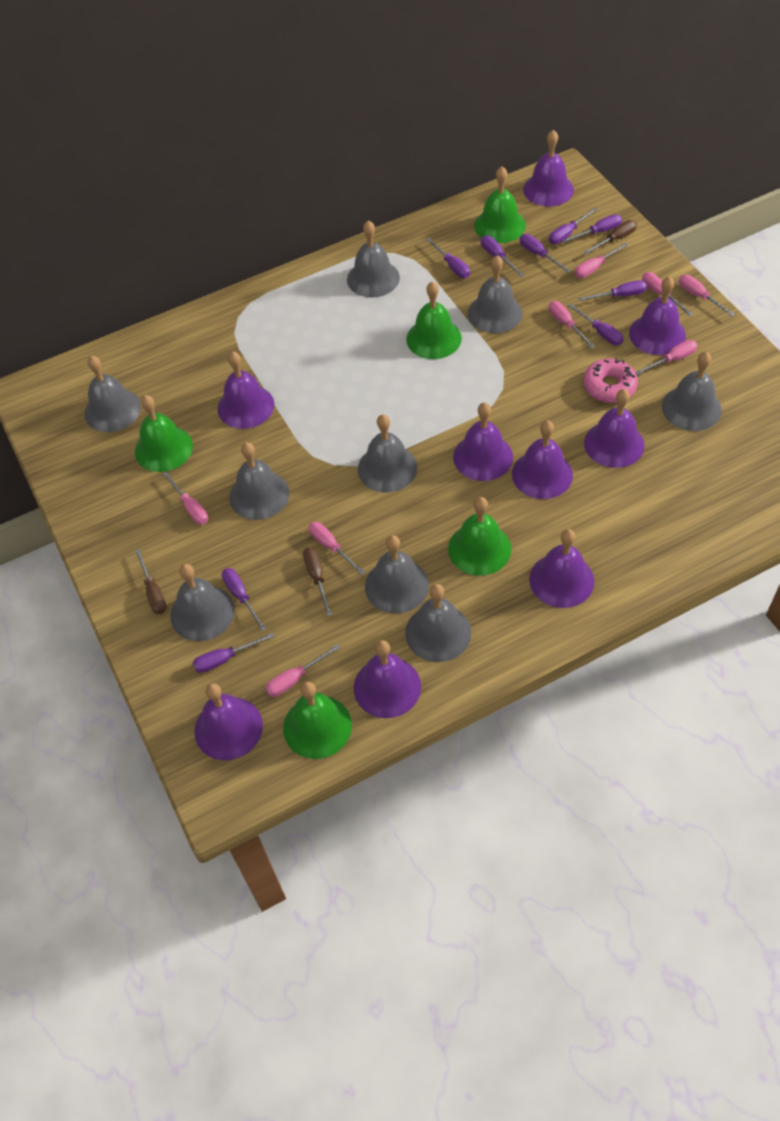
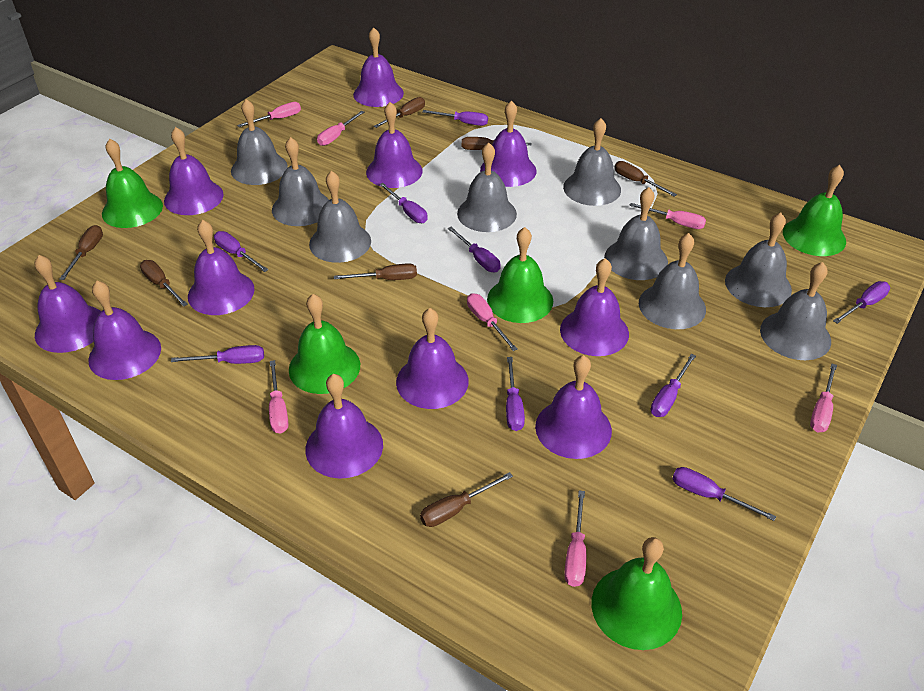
brown screwdriver: [135,549,167,614] [303,547,332,616] [583,220,637,254] = 3 -> [59,225,103,280] [140,260,188,307] [334,263,417,280] [374,97,425,128] [420,472,513,527] [462,137,531,150] [614,161,677,197] = 7
pink donut: [583,358,638,403] = 1 -> none = 0
pink screwdriver: [163,472,208,525] [265,645,340,697] [309,522,365,575] [549,301,595,348] [574,242,628,278] [635,340,698,375] [642,272,693,316] [679,275,735,317] = 8 -> [237,102,301,127] [269,360,288,434] [317,111,364,146] [467,293,518,351] [564,490,586,587] [629,203,706,229] [810,364,837,432] = 7
purple bell: [194,683,263,760] [218,351,274,429] [354,640,421,718] [453,402,513,481] [512,420,573,499] [523,130,574,207] [529,529,594,608] [584,389,645,468] [629,276,686,355] = 9 -> [35,255,101,353] [88,281,161,380] [164,127,224,215] [188,220,255,315] [305,374,383,479] [353,27,404,107] [366,102,422,188] [396,308,469,409] [480,101,536,187] [535,355,612,459] [560,258,629,356] = 11

